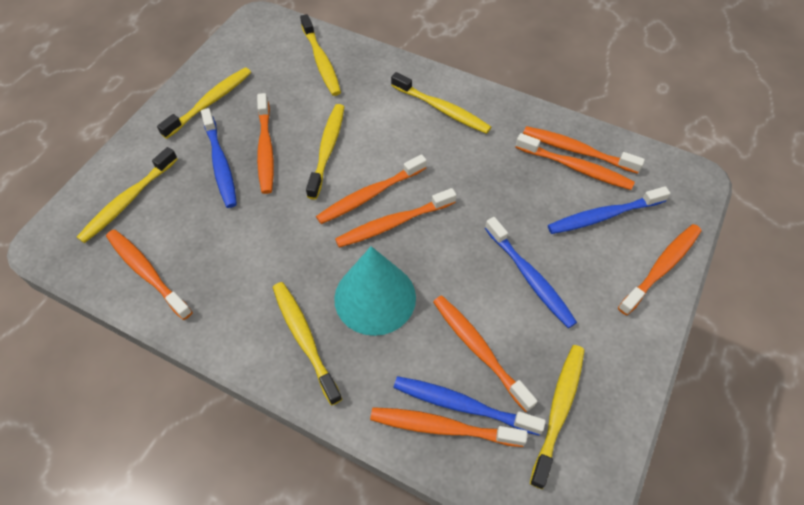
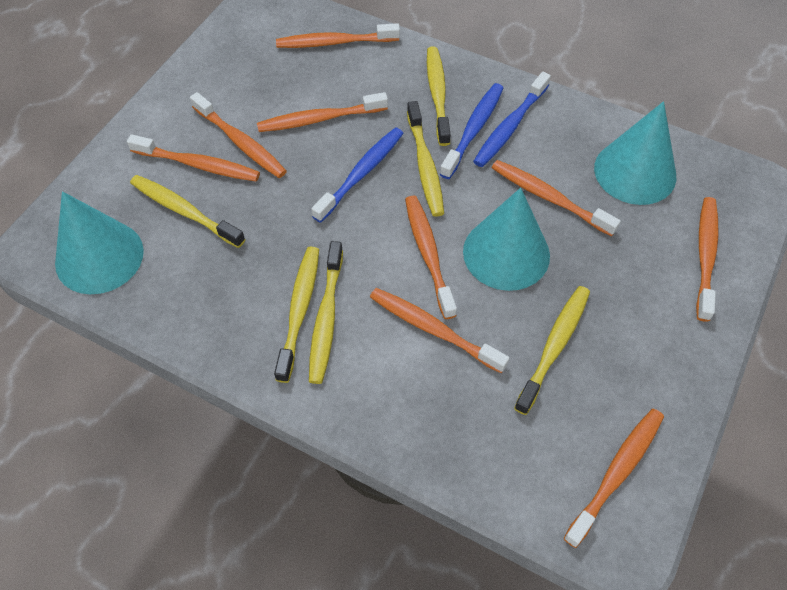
blue toothbrush: [201,108,237,208] [394,376,546,436] [485,217,577,328] [548,186,670,234] = 4 -> [311,128,404,223] [440,83,503,179] [473,72,551,167] = 3
turquoise cone: [334,246,416,336] = 1 -> [55,191,144,294] [463,188,550,291] [594,101,676,205] = 3
yellow toothbrush: [77,147,178,243] [157,67,251,139] [272,282,342,405] [300,14,341,96] [306,104,344,199] [391,72,491,134] [530,345,584,489] = 7 -> [130,175,245,248] [274,247,319,383] [309,241,343,384] [407,101,444,217] [427,46,451,146] [514,286,590,415] = 6

